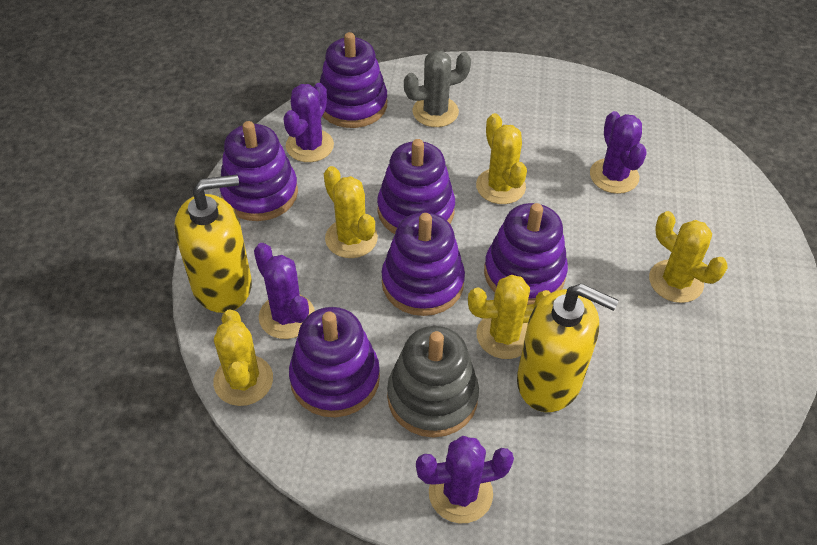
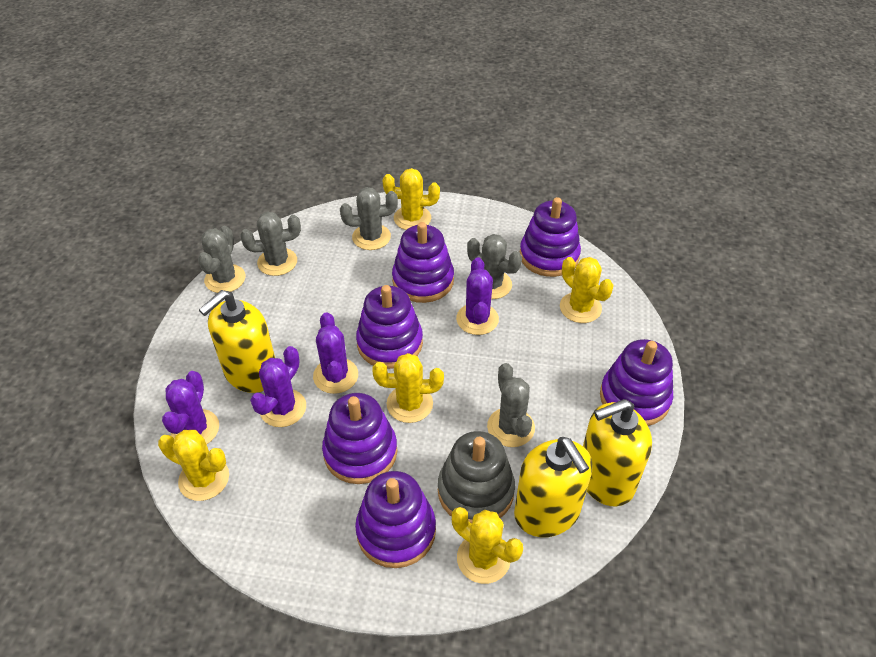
grey cactus: [404,50,471,127] = 1 -> [198,226,246,293] [240,212,301,276] [340,187,398,250] [467,234,522,299] [487,363,535,447] = 5
yellow soap dispenser: [174,175,252,313] [517,284,619,412] = 2 -> [199,290,275,393] [514,437,593,537] [583,399,652,507] = 3

